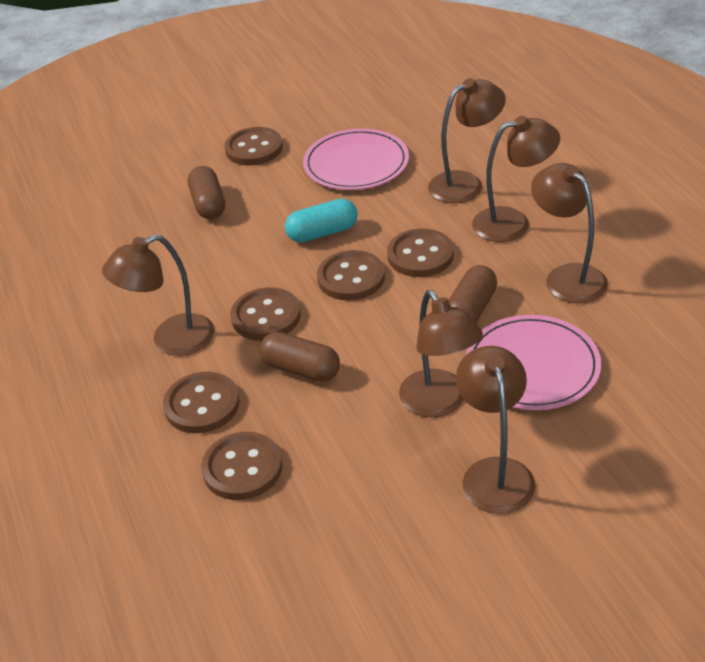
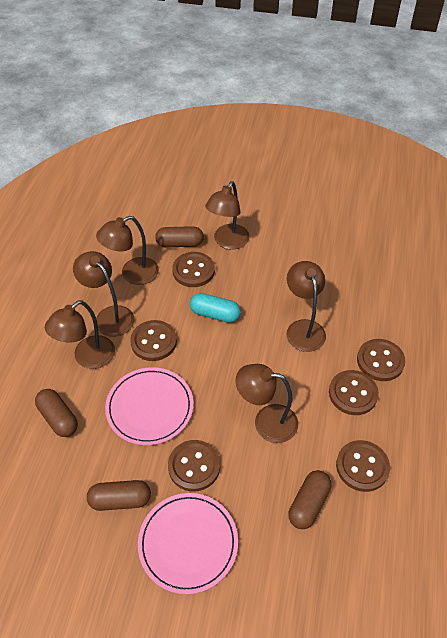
brown capsule: [188,166,225,219] [260,332,340,382] [448,265,497,322] = 3 -> [35,389,78,437] [87,480,151,511] [155,226,204,247] [288,470,331,529] = 4

